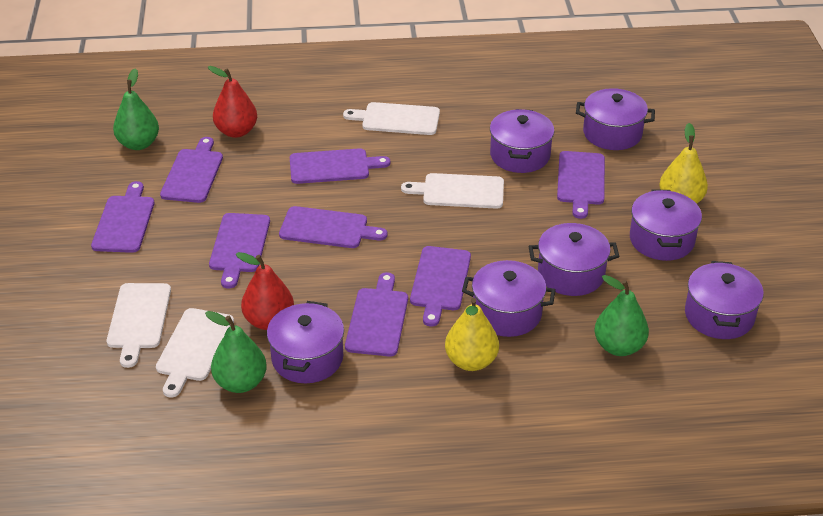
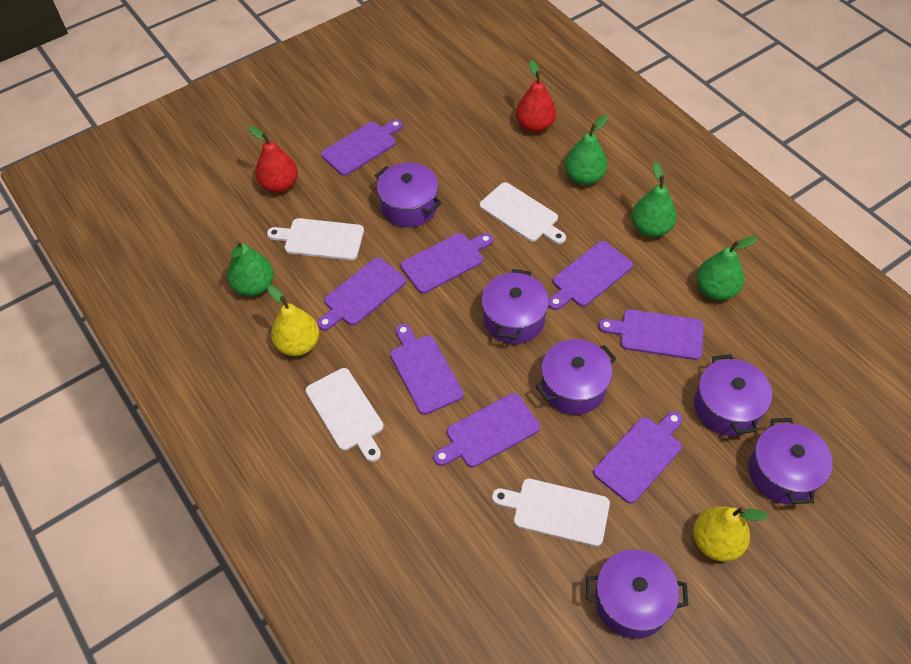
green pear: [113,68,159,150] [205,311,267,393] [595,275,649,356] = 3 -> [227,240,274,296] [565,115,608,185] [632,162,677,237] [696,236,757,300] = 4
purple pot: [267,301,344,383] [462,260,556,337] [490,109,555,173] [529,223,620,296] [576,88,655,150] [630,190,702,261] [685,261,764,339] = 7 -> [375,163,441,227] [481,269,549,344] [535,339,617,415] [586,549,688,639] [694,354,772,436] [748,418,833,504] = 6

